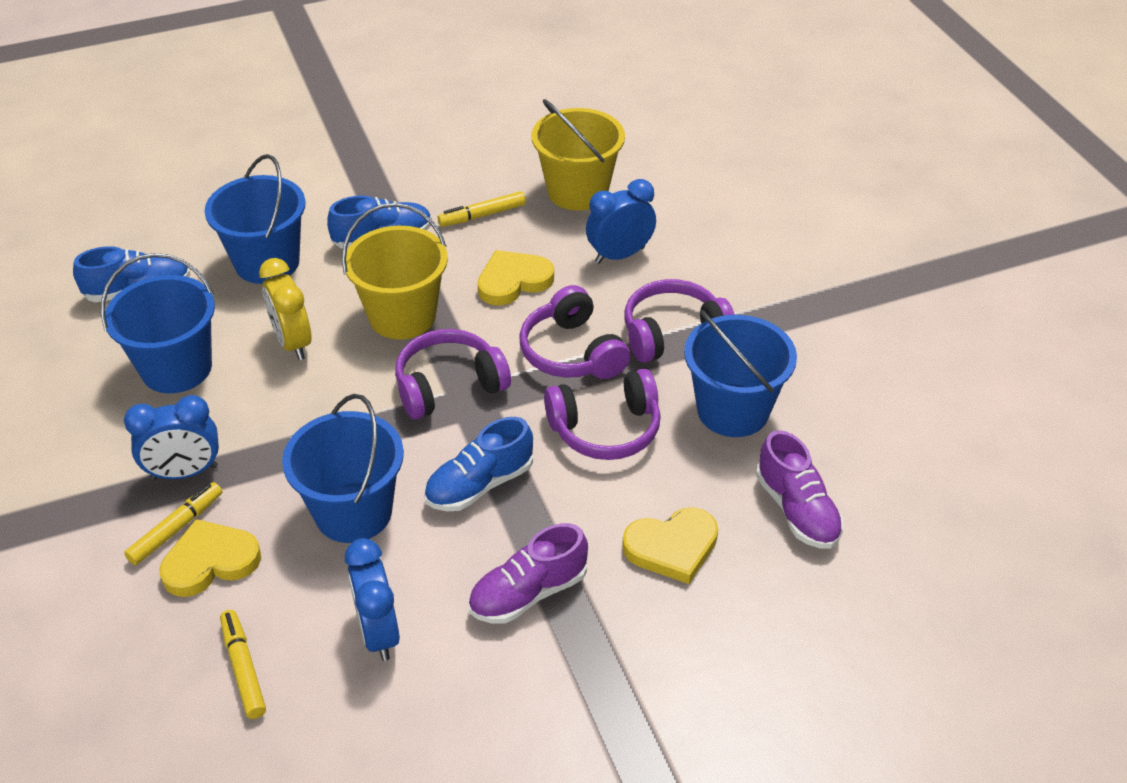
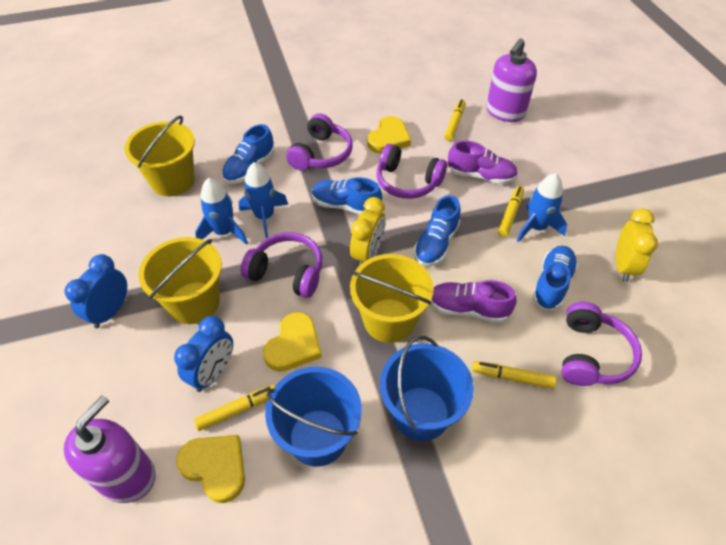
blue bucket: [101,253,215,393] [204,154,306,284] [282,394,404,543] [684,310,797,437] = 4 -> [265,367,362,466] [380,336,474,441] = 2
blue clock: [124,395,219,480] [345,538,400,661] [586,179,656,264] = 3 -> [64,254,127,328] [174,316,233,392] = 2
blue rocket: none = 0 -> [195,178,248,244] [239,162,288,238] [517,173,567,242] = 3
blue shoe: [73,246,190,302] [327,196,432,249] [424,417,533,511] = 3 -> [222,124,275,184] [312,177,382,214] [414,195,460,266] [532,246,578,310] = 4
purple soap dispenser: none = 0 -> [64,396,155,503] [486,39,537,122] = 2
yellow bucket: [342,203,448,339] [531,99,625,211] = 2 -> [125,115,195,196] [138,237,222,324] [350,254,434,343] = 3
yellow clock: [259,258,312,360] = 1 -> [350,197,385,267] [616,208,658,282] = 2
yellow marker: [124,482,222,565] [220,610,266,719] [438,191,526,227] = 3 -> [194,385,275,431] [444,99,465,141] [472,361,556,389] [498,186,524,237] = 4

